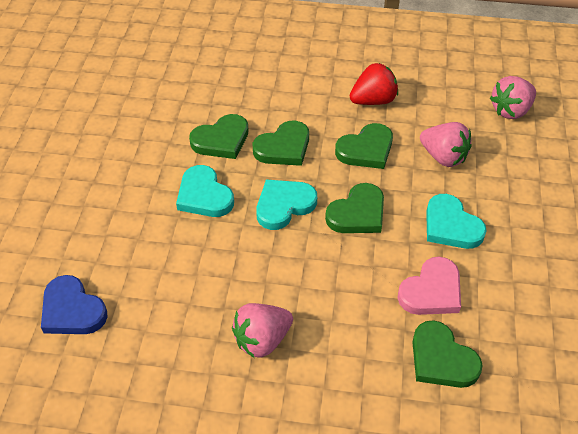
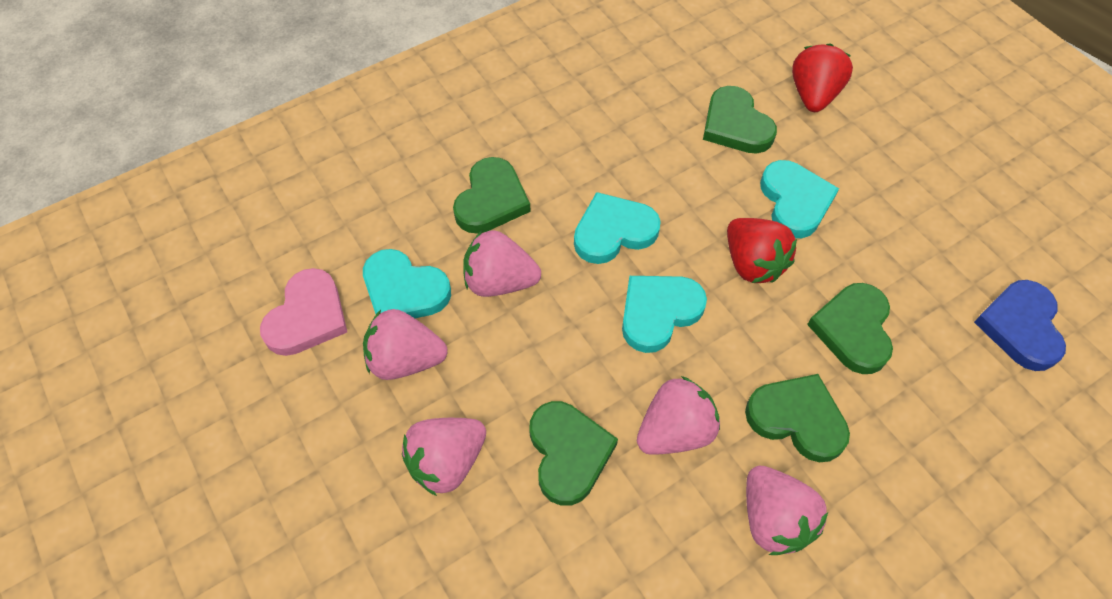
pink strawberry: [232,303,293,358] [420,122,472,167] [490,76,536,119] = 3 -> [363,309,448,380] [402,418,486,496] [463,230,541,297] [637,376,720,455] [746,466,828,555] = 5
red strawberry: [350,63,398,105] = 1 -> [727,218,797,283] [792,43,853,112] = 2
turquoise heart: [176,165,234,217] [256,179,317,230] [426,194,487,249] = 3 -> [363,249,451,318] [574,192,661,264] [622,276,707,353] [760,160,839,238] = 4

